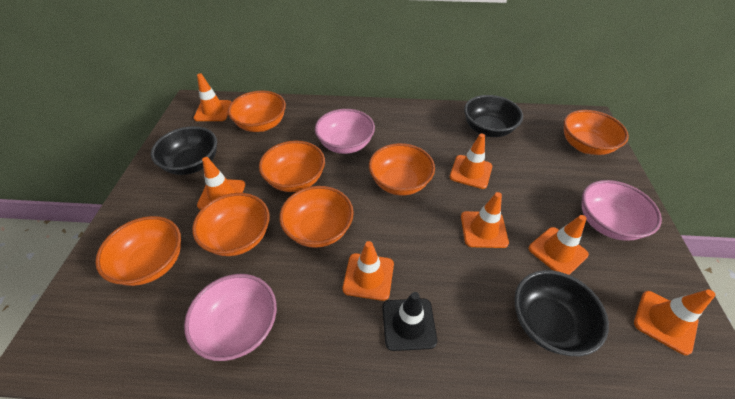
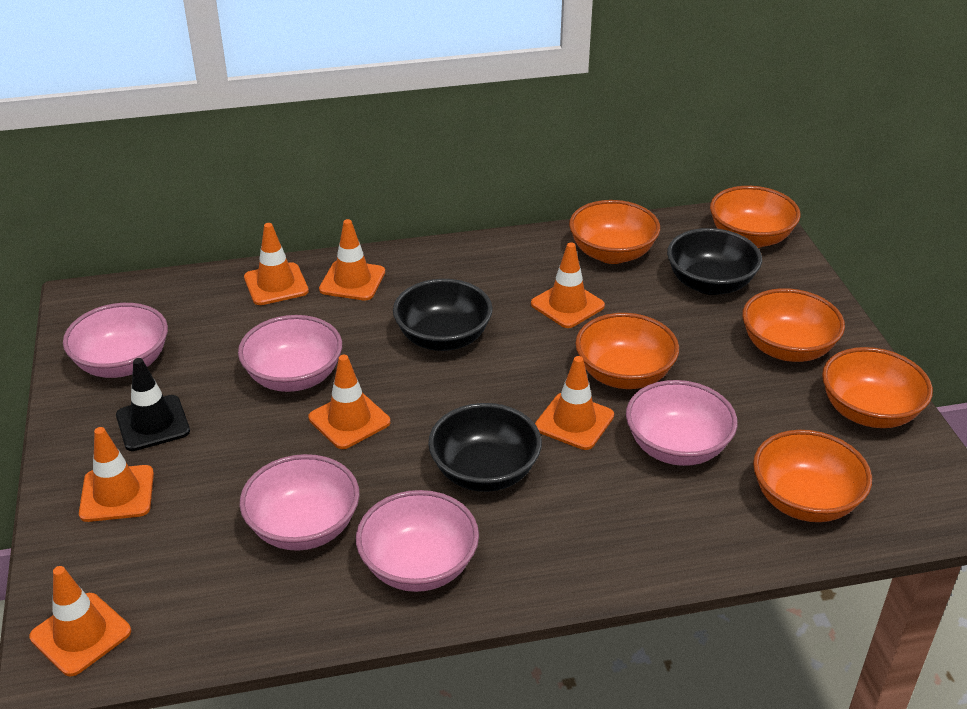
orange bowl: [95,216,181,286] [192,193,270,256] [228,90,286,132] [259,140,325,192] [279,186,354,248] [369,143,435,195] [564,110,629,155] = 7 -> [569,200,660,264] [575,313,679,389] [710,186,801,248] [742,288,845,362] [753,430,872,522] [822,347,933,428] = 6
pink bowl: [184,274,277,361] [315,109,375,154] [582,180,662,241] = 3 -> [63,303,168,378] [238,315,342,392] [240,454,360,551] [356,490,479,592] [626,380,738,466] = 5

